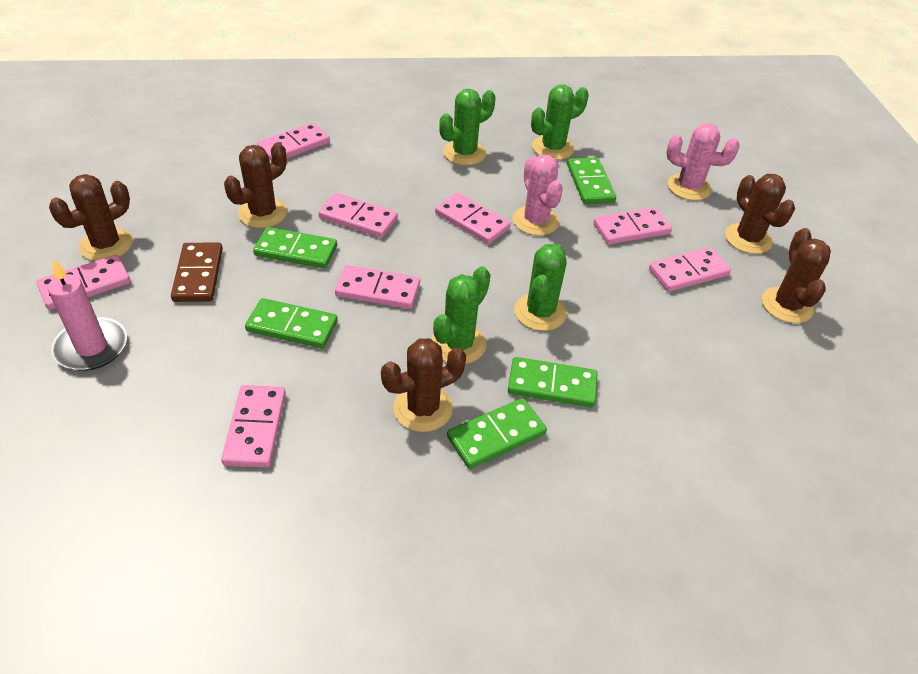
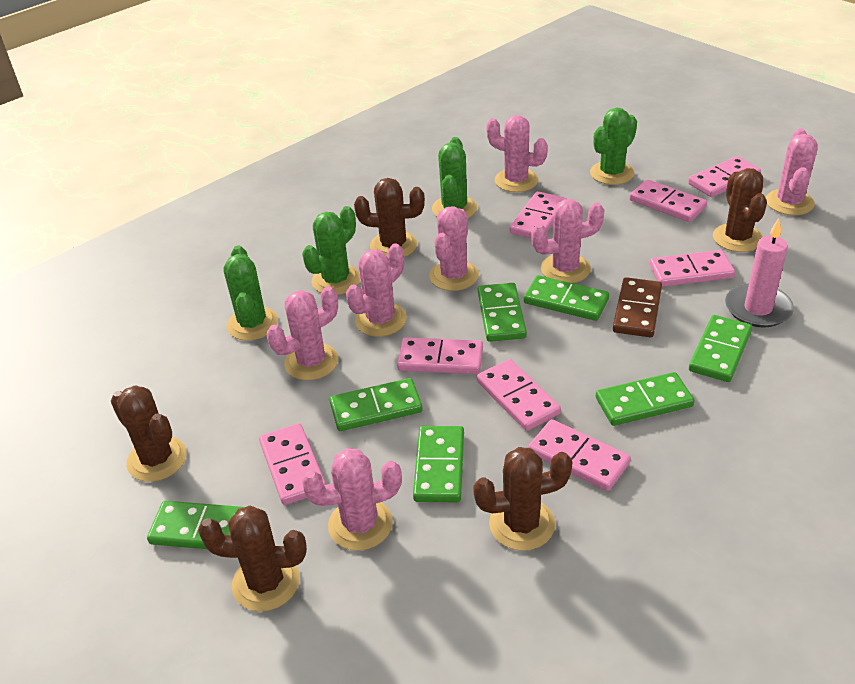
green domino: [245,298,338,348] [253,227,337,269] [447,398,547,469] [508,357,598,407] [567,157,616,204] = 5 -> [147,501,245,549] [330,378,423,431] [413,426,464,502] [478,283,527,342] [524,275,609,321] [596,372,694,426] [689,315,752,382] = 7
pink cactus: [513,155,563,236] [666,123,740,200] = 2 -> [267,286,338,380] [302,448,402,551] [346,243,407,337] [429,206,479,291] [486,115,548,192] [531,199,604,283] [766,129,818,215] = 7

